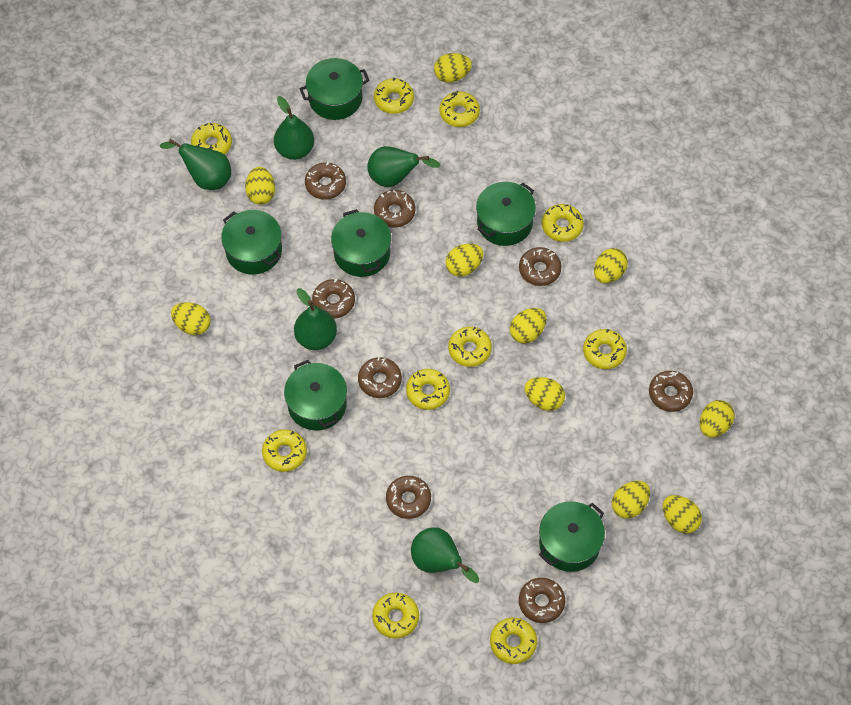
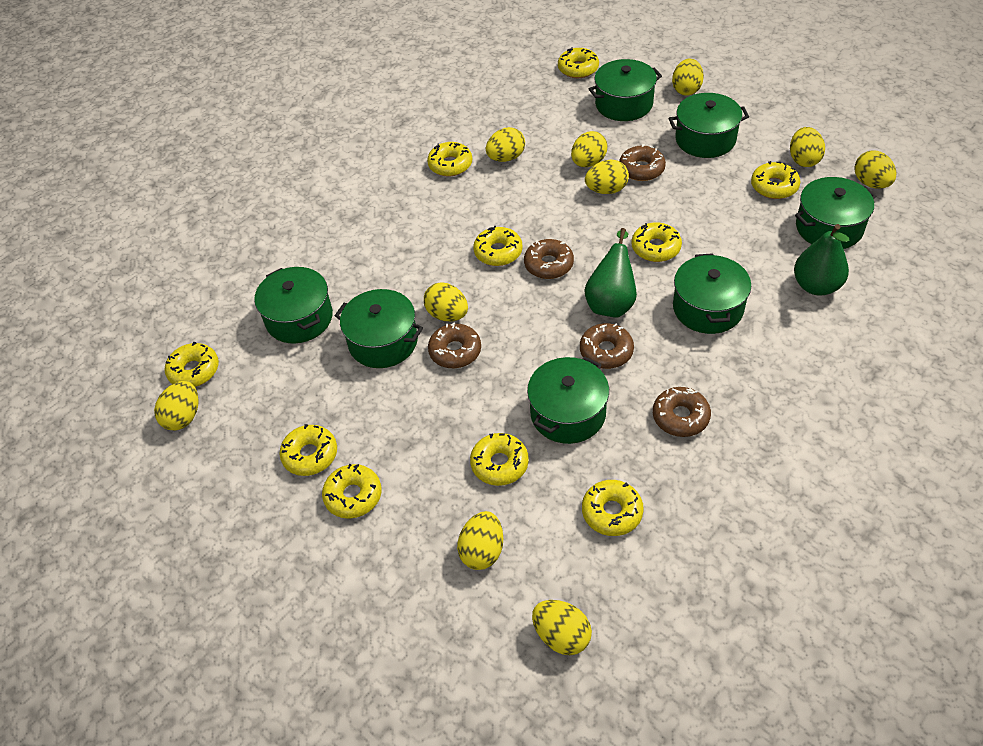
brown donut: [305,162,346,200] [312,279,355,318] [358,357,402,398] [374,190,416,228] [386,476,431,519] [519,247,562,286] [519,578,565,623] [649,371,693,412] = 8 -> [428,323,481,368] [524,239,574,279] [580,323,634,369] [619,144,666,181] [653,387,711,437] = 5
green pear: [160,139,231,190] [274,96,314,160] [294,288,337,350] [367,146,441,187] [411,527,479,583] = 5 -> [584,228,637,318] [794,224,850,296] = 2
green pot: [221,210,282,275] [284,360,347,431] [300,58,369,120] [331,209,391,277] [476,182,536,246] [539,501,605,572] = 6 -> [254,267,333,344] [335,289,423,368] [527,357,609,444] [589,59,662,121] [669,93,749,158] [673,253,751,334] [795,177,877,249] = 7

